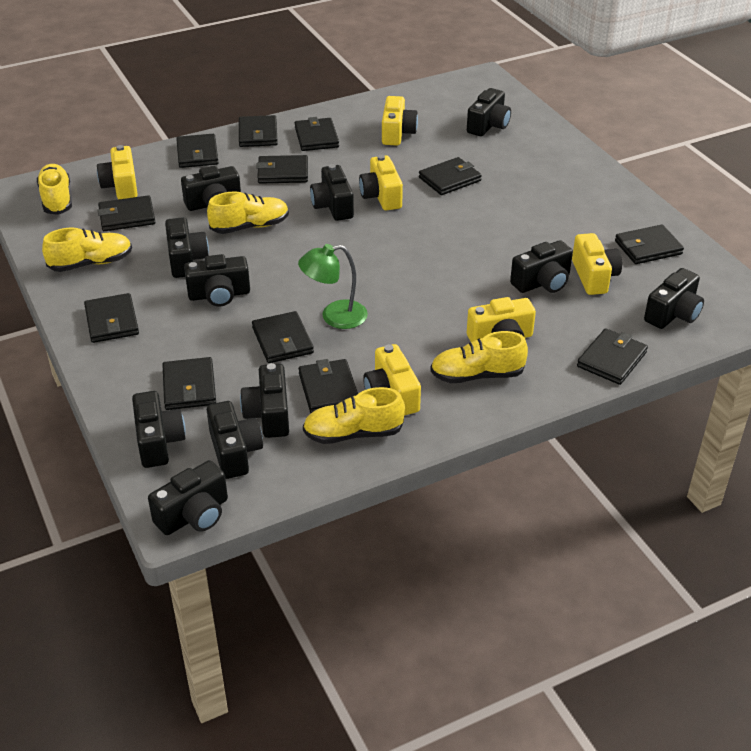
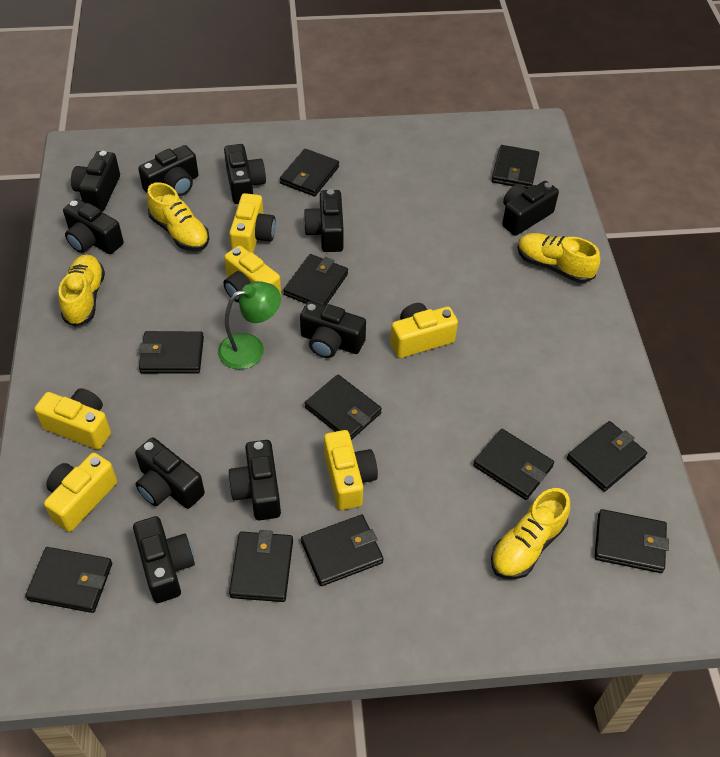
black camera: [132,391,186,468] [148,460,228,535] [165,217,209,278] [181,166,241,211] [184,254,250,306] [207,401,263,479] [240,363,289,438] [310,164,354,221] [467,88,511,136] [510,240,573,293] [644,268,704,329] = 11 -> [63,199,124,254] [71,151,120,212] [133,516,195,603] [135,437,205,509] [138,145,198,196] [224,144,266,204] [228,440,281,520] [300,301,366,358] [303,189,344,252] [502,181,559,236] = 10
black wallet: [84,293,139,343] [98,195,155,231] [162,357,216,410] [176,134,219,168] [239,115,278,147] [252,311,314,363] [256,155,308,184] [295,117,339,151] [299,359,358,413] [419,157,482,195] [577,328,648,385] [615,225,684,264] = 12 -> [25,547,112,613] [139,331,204,374] [229,530,293,602] [280,149,339,196] [283,254,348,306] [301,515,384,586] [305,375,382,440] [473,429,554,500] [492,145,539,189] [567,421,647,492] [595,509,669,573] = 11
yellow shoe: [37,164,72,215] [42,227,132,272] [207,191,289,234] [303,387,405,444] [430,331,528,383] = 5 -> [59,254,105,327] [147,182,209,251] [491,488,570,579] [517,233,600,283] = 4

